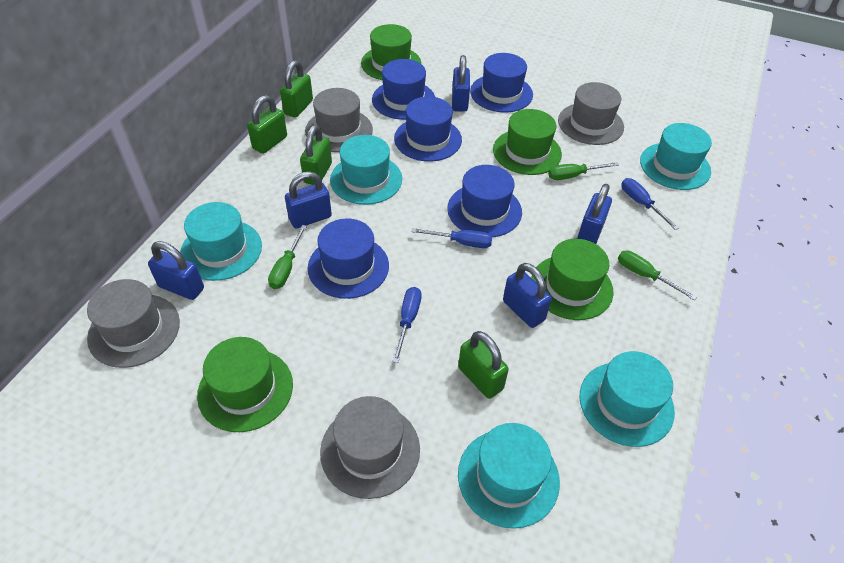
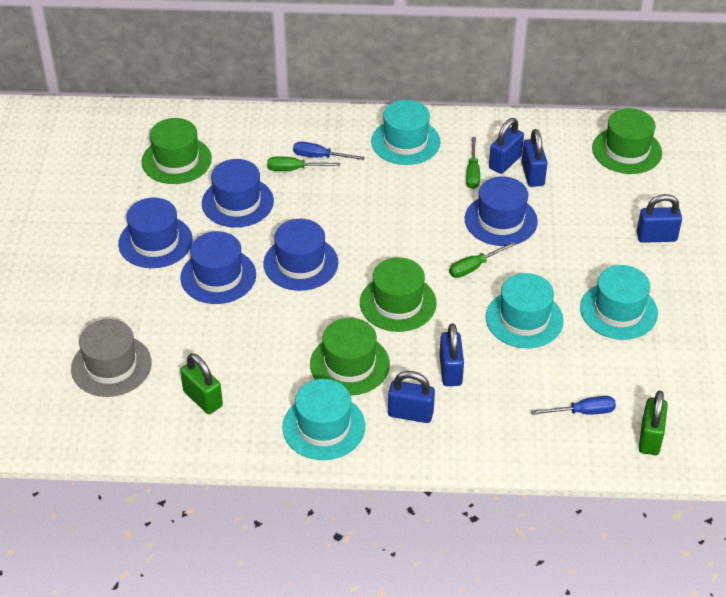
blue screwdriver: [393,287,422,363] [411,228,492,248] [621,178,679,230] = 3 -> [293,142,365,160] [531,396,616,415] = 2
green padlock: [247,95,287,154] [280,60,313,118] [300,125,332,185] [458,331,509,399] = 4 -> [180,353,223,414] [639,391,668,455] = 2
grey hat: [87,279,180,368] [305,88,373,152] [320,396,420,499] [558,82,624,145] = 4 -> [71,319,152,397] = 1
turquoise hat: [180,202,262,281] [330,135,402,205] [458,423,560,529] [580,351,675,447] [640,123,712,190] = 5 -> [282,379,365,460] [371,100,440,165] [486,273,564,348] [580,265,658,340] = 4

